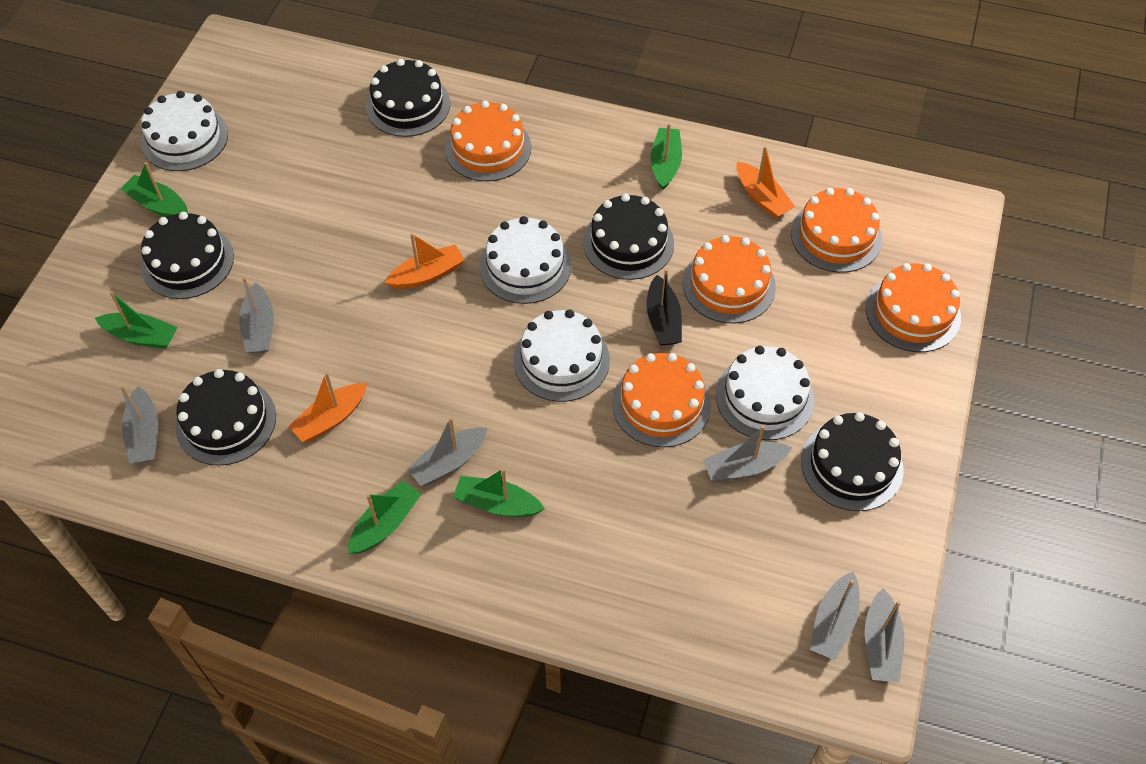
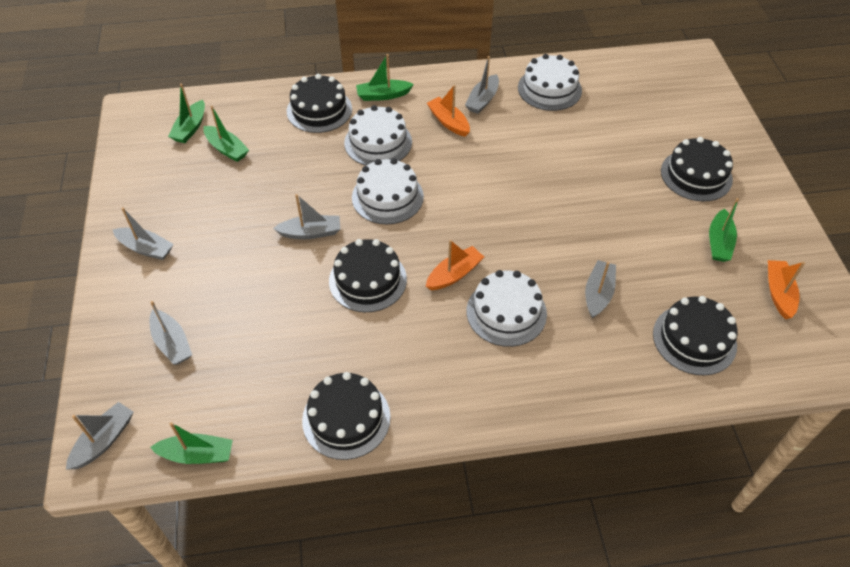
black boat: [646,269,682,346] = 1 -> none = 0
orange cake: [445,101,531,181] [612,353,711,447] [683,235,776,323] [791,188,882,273] [866,263,961,352] = 5 -> none = 0

